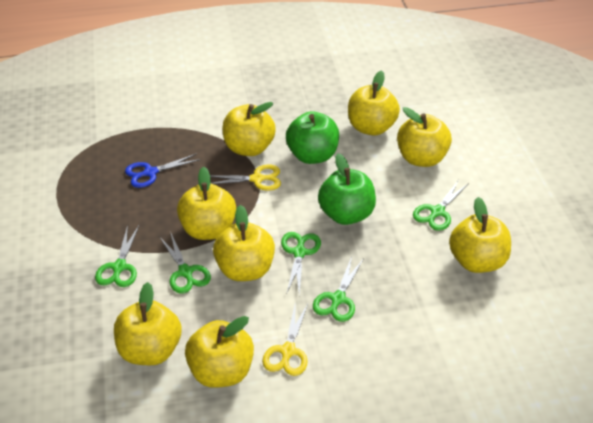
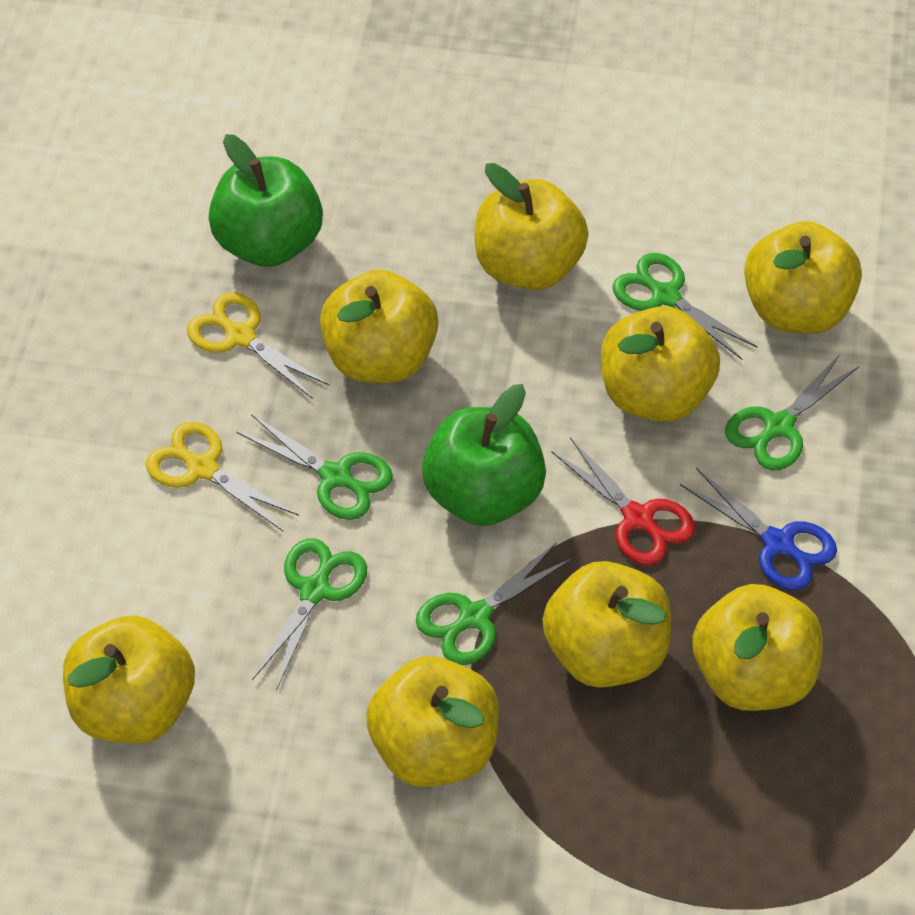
red scissors: none = 0 -> [552,437,695,566] = 1

